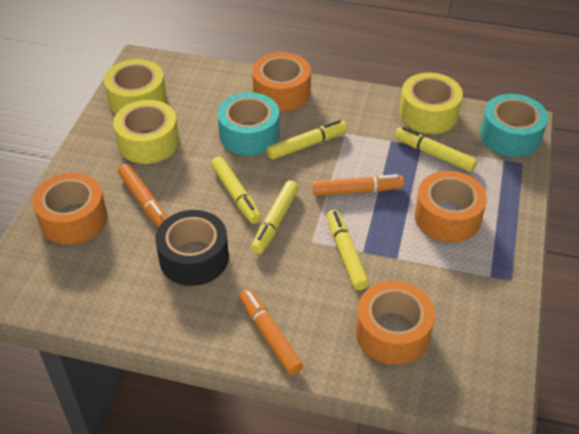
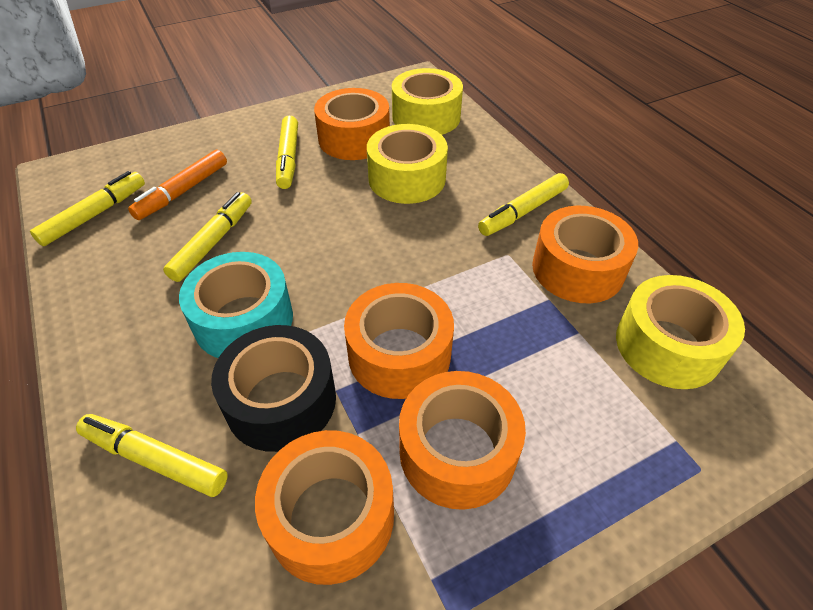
orange marker: [118,164,168,228] [240,289,303,375] [313,174,404,196] = 3 -> [128,149,227,220] = 1
orange tape: [32,173,107,245] [252,52,311,111] [355,281,435,365] [414,171,487,242] = 4 -> [255,430,394,585] [314,88,390,160] [344,283,454,399] [399,371,526,510] [532,206,638,303] = 5
turquoise tape: [217,92,280,156] [480,94,548,157] = 2 -> [179,252,293,358] = 1

